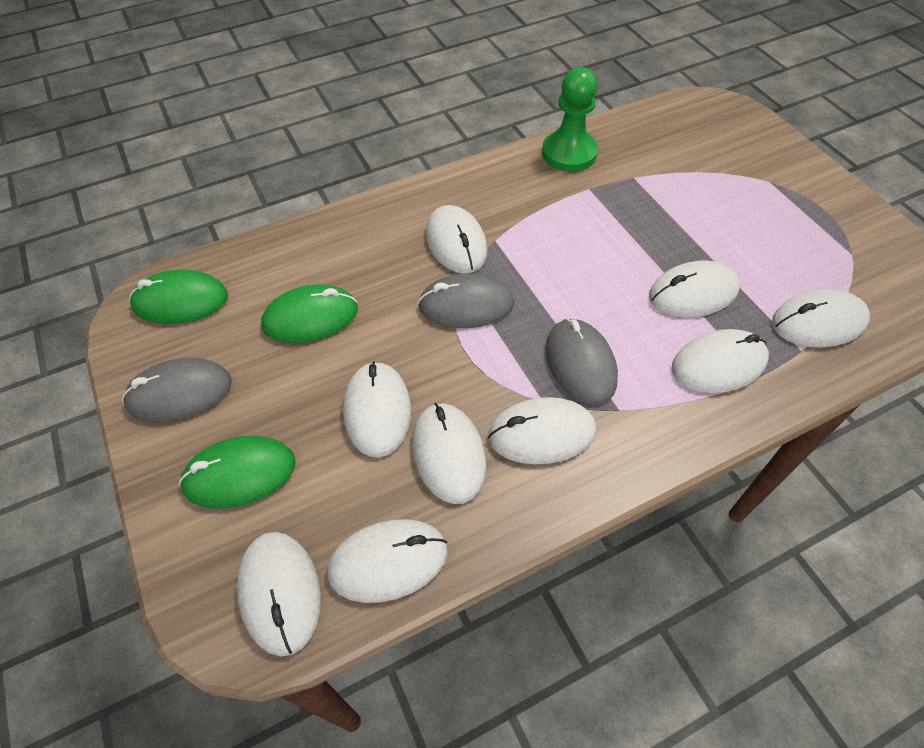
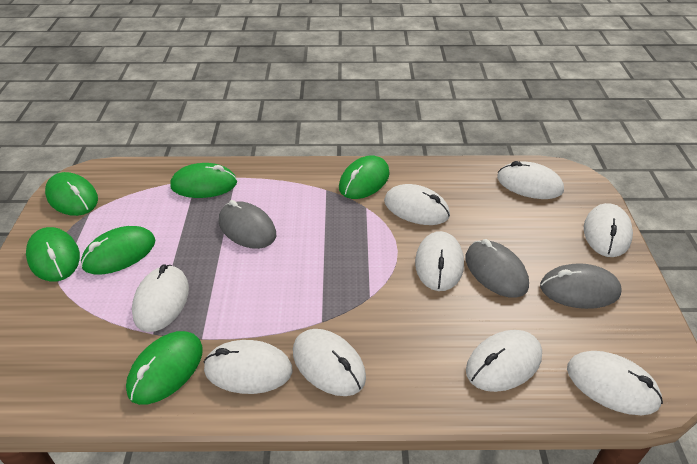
green mouse: [129,270,228,324] [179,436,296,508] [261,284,358,343] = 3 -> [26,227,80,282] [45,172,98,216] [81,226,155,275] [126,331,203,405] [170,163,237,198] [339,155,390,199] = 6
green pawn: [542,67,598,172] = 1 -> none = 0

